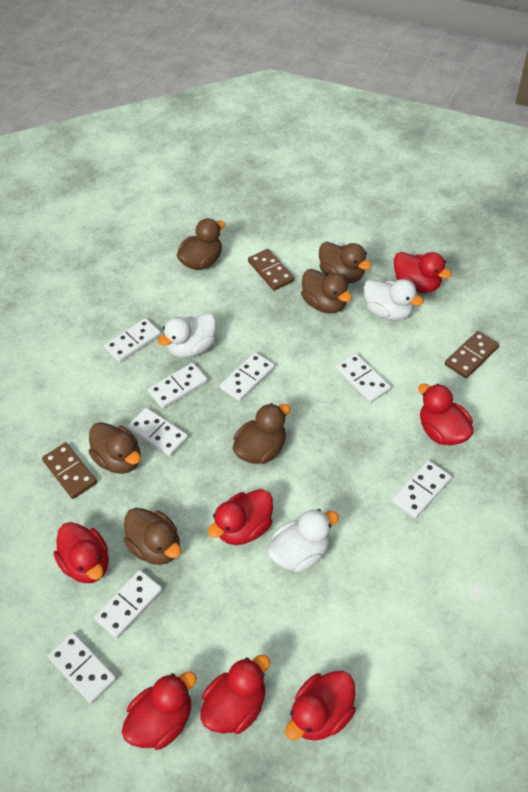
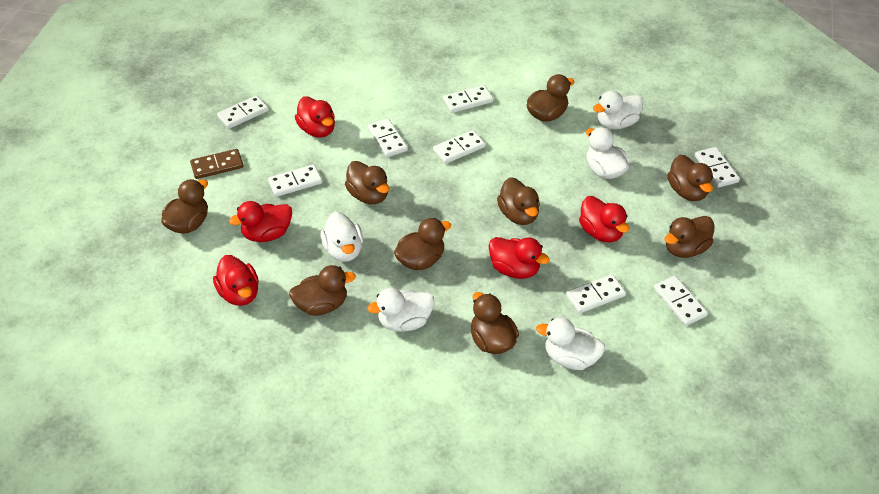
brown domino: [42,443,97,499] [248,249,294,291] [445,331,499,378] = 3 -> [190,149,243,179] = 1
brown duck: [89,422,141,474] [124,508,181,565] [177,218,225,270] [233,403,290,464] [301,269,352,314] [319,242,371,283] = 6 -> [161,179,208,234] [289,265,356,316] [345,161,389,204] [394,218,451,270] [471,292,519,354] [497,177,540,225] [526,74,575,122] [664,216,714,258] [668,155,713,201] = 9
red duck: [54,522,109,583] [122,672,197,750] [200,655,270,734] [208,489,273,545] [285,671,356,741] [394,252,452,293] [418,384,474,445] = 7 -> [213,255,259,306] [229,201,292,242] [295,96,335,138] [489,237,550,279] [579,196,629,242] = 5
white duck: [158,313,216,358] [267,509,339,573] [364,279,424,321] = 3 -> [320,212,363,262] [367,288,434,332] [536,317,605,370] [586,127,630,179] [593,91,643,129] = 5

